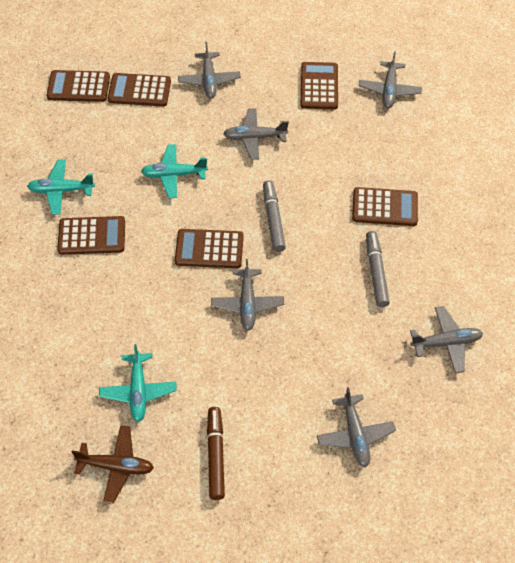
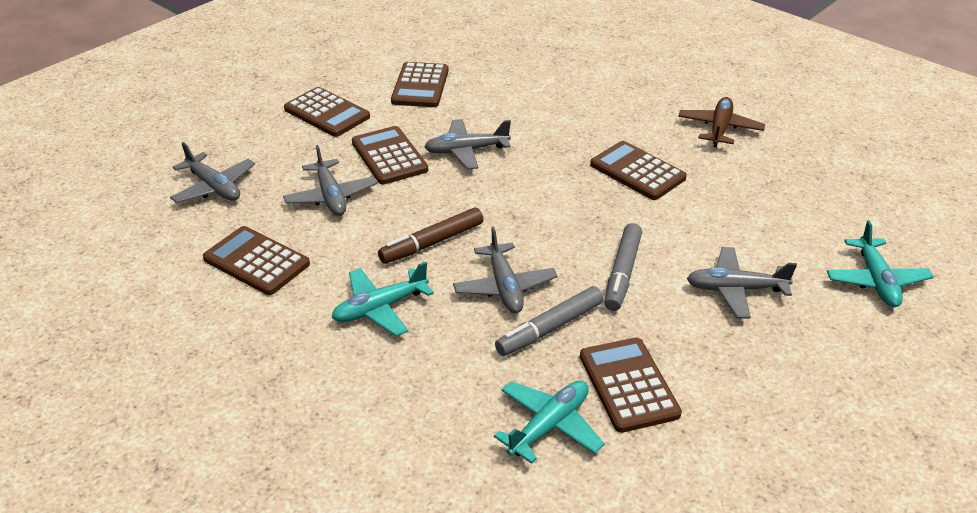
grey plane: [178,42,241,98] [211,259,284,331] [223,108,289,160] [317,387,396,468] [359,51,422,108] [410,306,483,373] = 6 -> [170,142,255,203] [283,145,377,216] [424,119,511,170] [453,227,557,313] [687,247,797,319] = 5

